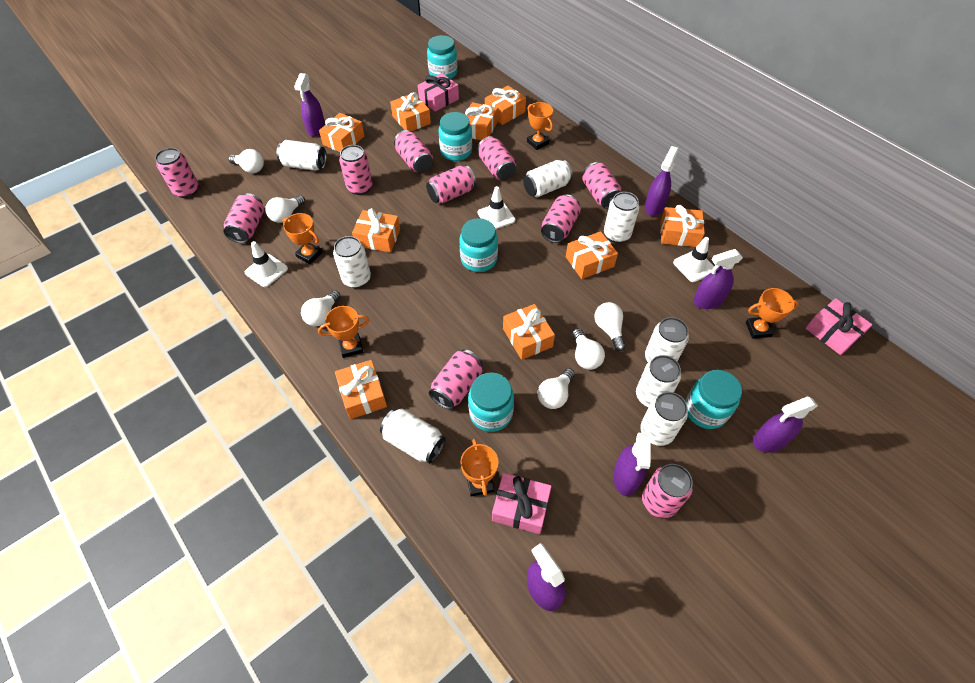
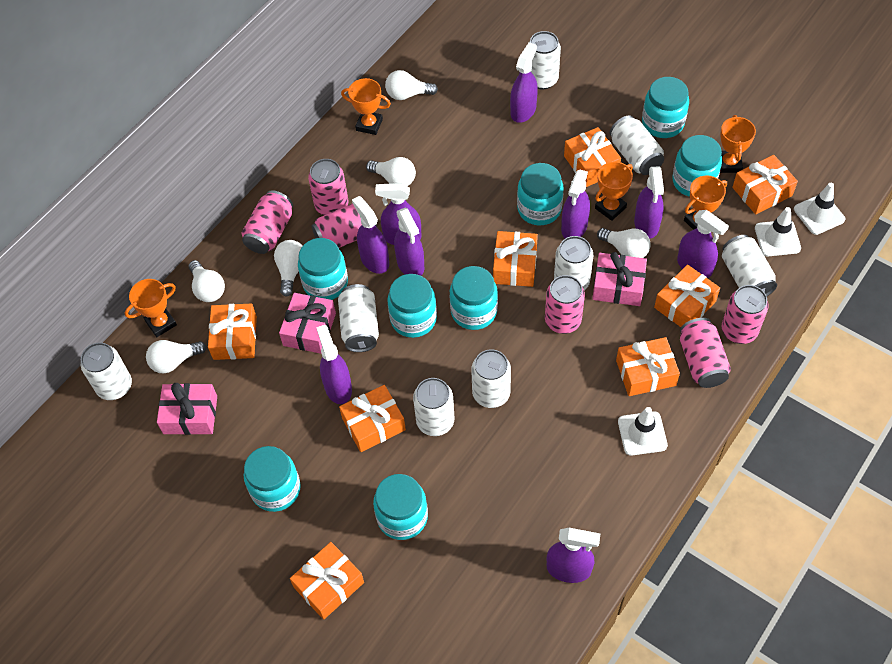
orange gift: [319,113,365,152] [335,360,387,419] [352,208,400,252] [390,92,431,131] [465,102,498,140] [485,85,526,125] [503,304,555,360] [566,231,618,279] [660,205,705,247] = 9 -> [208,303,257,360] [290,542,364,620] [339,385,406,452] [493,231,538,287] [564,127,621,187] [616,337,680,396] [654,265,720,327] [732,155,798,214] = 8
pink can: [155,148,199,198] [223,193,264,243] [339,145,373,195] [394,130,433,173] [426,165,476,204] [429,349,483,410] [478,136,516,180] [541,195,581,243] [582,162,622,209] [642,464,693,518] = 10 -> [242,190,293,254] [308,159,348,215] [311,201,377,248] [545,275,585,334] [680,318,731,388] [722,285,768,344] = 6
purple spray bottle: [294,73,325,137] [527,543,565,611] [613,433,651,496] [645,146,678,216] [693,249,743,309] [753,397,818,452] = 6 -> [316,325,352,404] [352,196,389,274] [375,183,422,245] [394,208,424,276] [510,42,538,123] [547,528,600,583] [561,169,590,238] [634,166,664,239] [677,210,729,278] = 9
turquoise jar: [427,35,457,79] [439,112,472,161] [459,218,498,272] [468,372,514,432] [685,370,742,429] = 5 -> [244,446,301,512] [298,238,348,300] [373,474,428,540] [387,274,437,338] [450,266,498,330] [517,163,564,225] [642,77,689,138] [672,135,722,197] = 8

